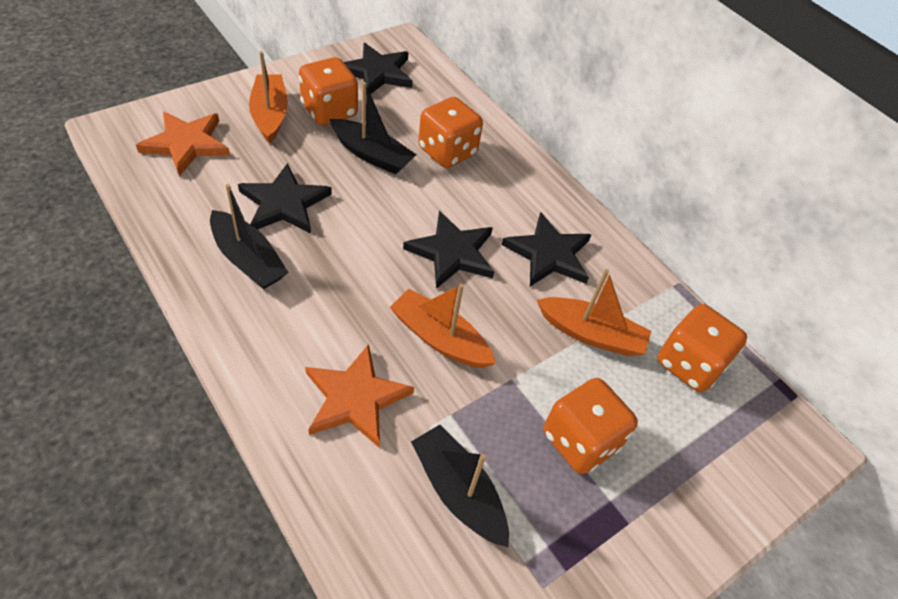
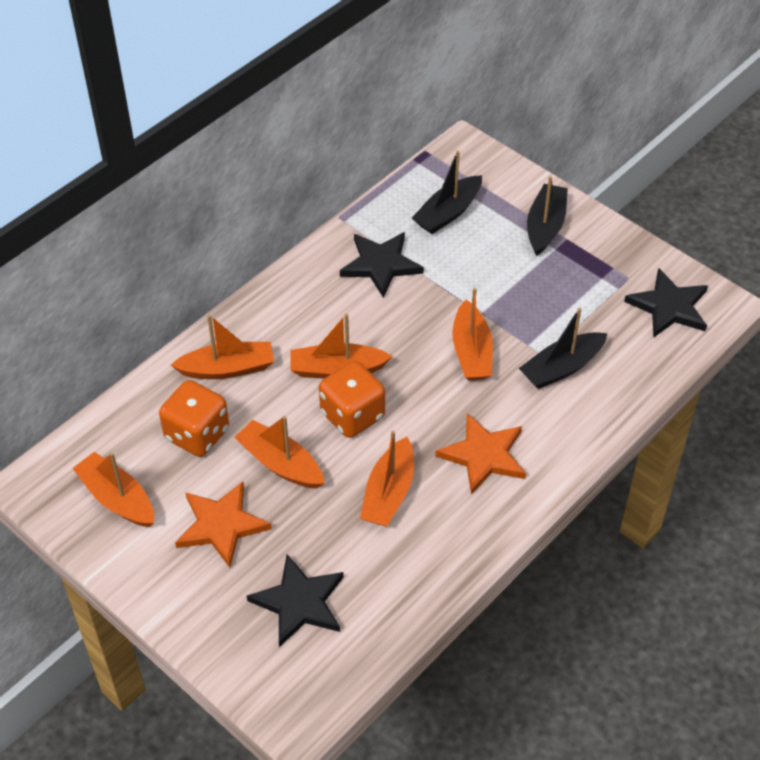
black star: [238,163,332,233] [344,43,413,94] [403,211,494,289] [501,212,591,286] = 4 -> [247,554,344,647] [340,232,424,298] [624,268,708,338] = 3
orange boat: [249,51,288,143] [389,284,496,368] [537,269,651,356] = 3 -> [72,452,154,527] [171,315,274,379] [234,416,325,489] [290,314,393,379] [360,431,414,526] [453,288,493,381] = 6
orange dice: [299,57,358,125] [418,97,483,168] [544,378,638,474] [658,304,747,392] = 4 -> [159,380,229,457] [319,361,385,438] = 2

